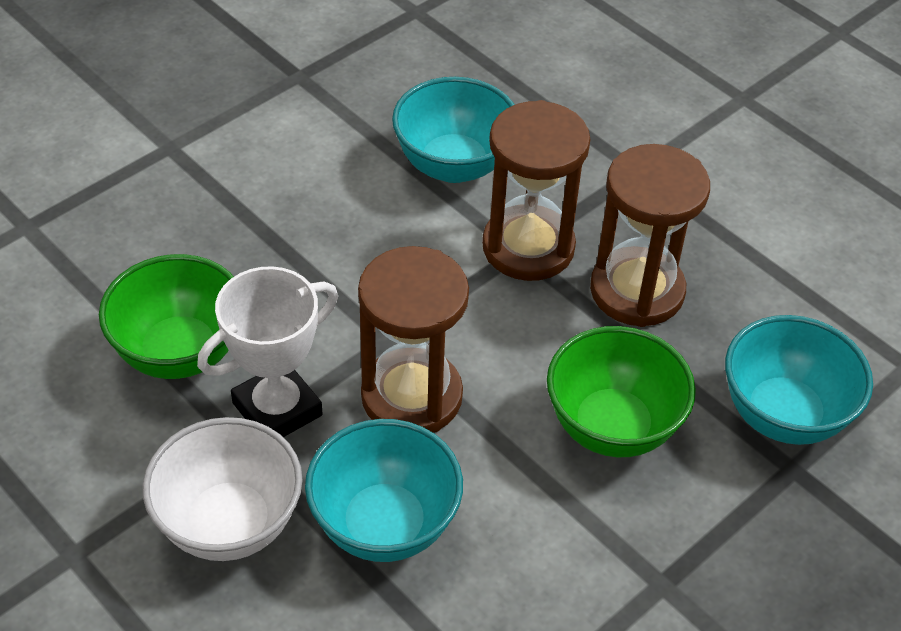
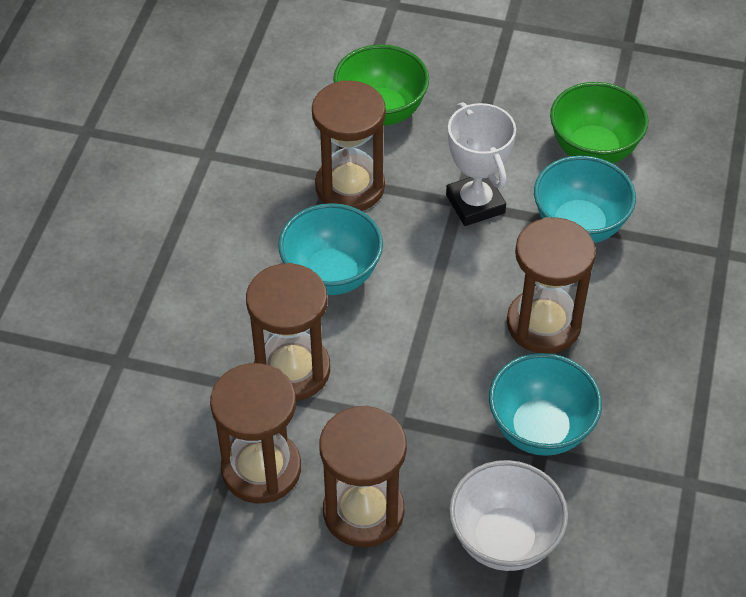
brown hourglass: [358,246,469,432] [482,100,591,281] [590,144,710,327] = 3 -> [210,363,301,503] [246,263,330,401] [312,80,386,211] [319,405,407,547] [507,217,596,354] = 5

